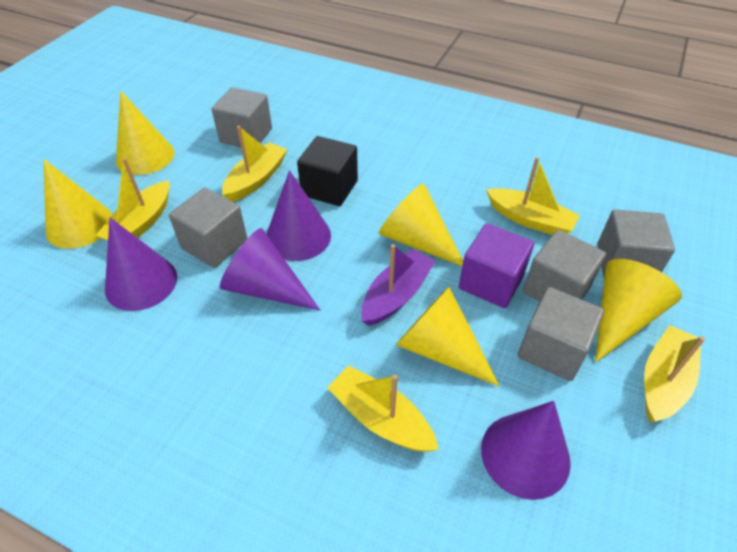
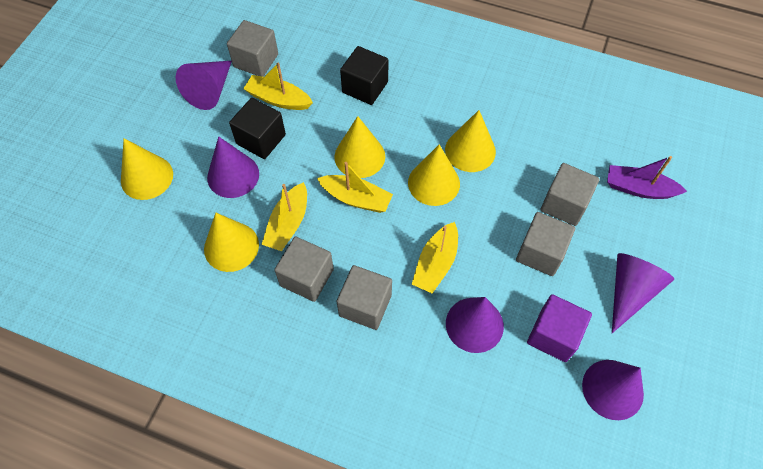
black cube: [297,136,358,206] = 1 -> [229,98,286,159] [340,46,389,105] = 2
purple cone: [105,218,177,311] [220,228,320,311] [267,170,331,261] [481,401,571,500] = 4 -> [176,61,232,110] [207,136,259,198] [446,297,504,353] [582,360,644,420] [612,253,674,333] = 5
yellow boat: [96,158,170,241] [222,126,288,202] [327,365,439,452] [486,157,580,235] [644,325,705,422] = 5 -> [243,63,313,110] [261,182,307,251] [317,162,393,213] [412,222,458,293] = 4

